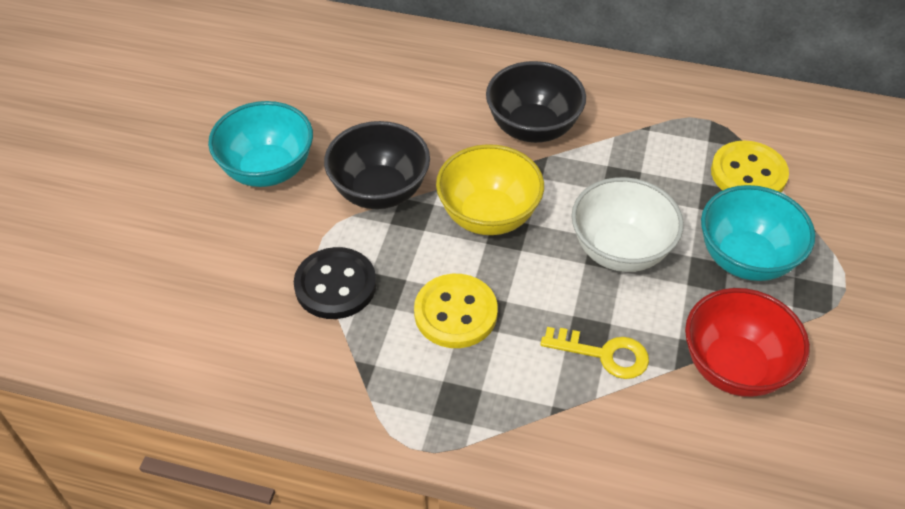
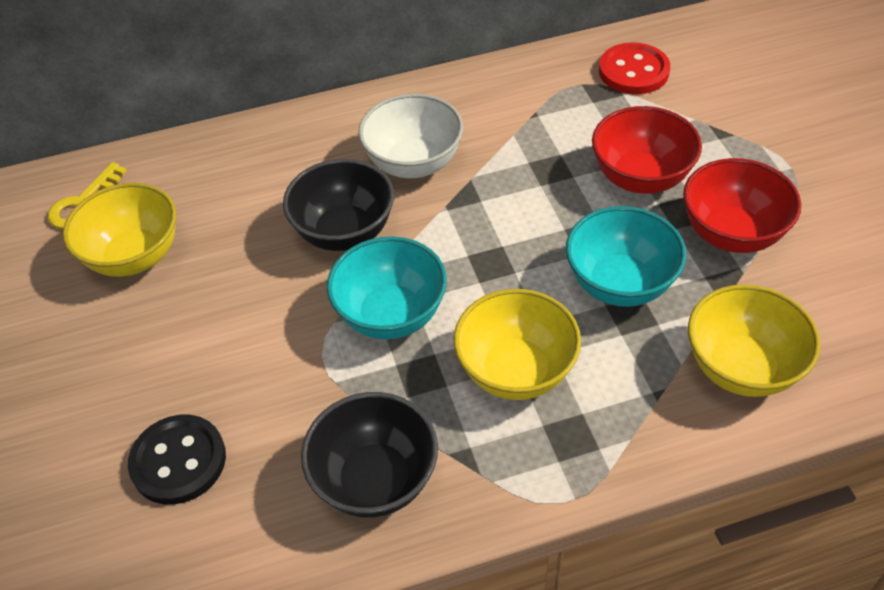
red bowl: [685,288,810,397] = 1 -> [592,106,702,194] [683,158,801,253] = 2
red button: none = 0 -> [599,42,670,94] = 1
yellow bowl: [436,144,544,235] = 1 -> [63,183,176,277] [454,289,581,400] [688,284,821,397] = 3
yellow button: [414,274,498,348] [711,141,789,192] = 2 -> none = 0

